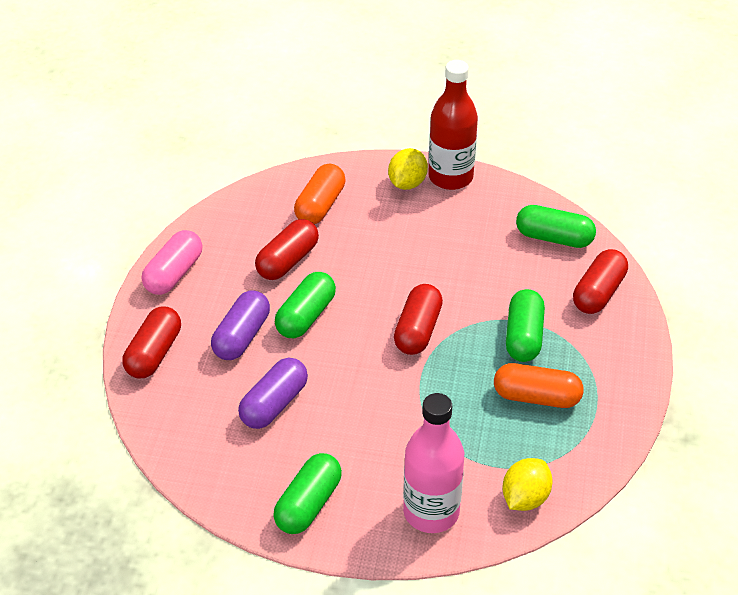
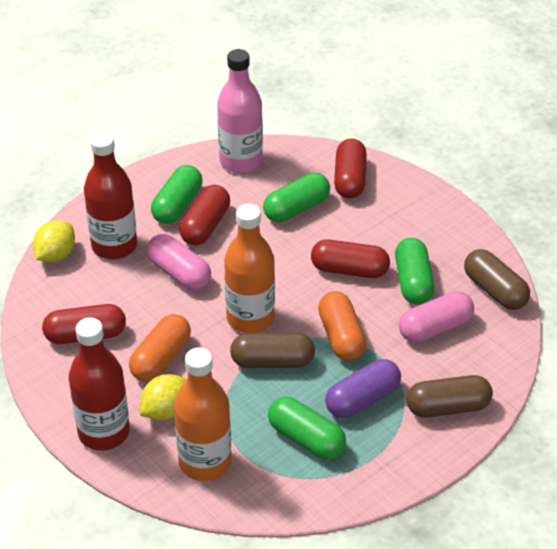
brown capsule: none = 0 -> [230,333,315,368] [406,375,493,418] [464,249,530,310] = 3
orange bottle: none = 0 -> [174,347,231,481] [224,204,275,333] = 2
pink capsule: [142,230,203,295] = 1 -> [147,234,211,290] [399,291,474,342] = 2
purple capsule: [211,290,270,360] [238,358,308,429] = 2 -> [325,359,401,418] = 1
red bottle: [428,60,478,190] = 1 -> [69,317,130,451] [84,132,137,259] = 2

